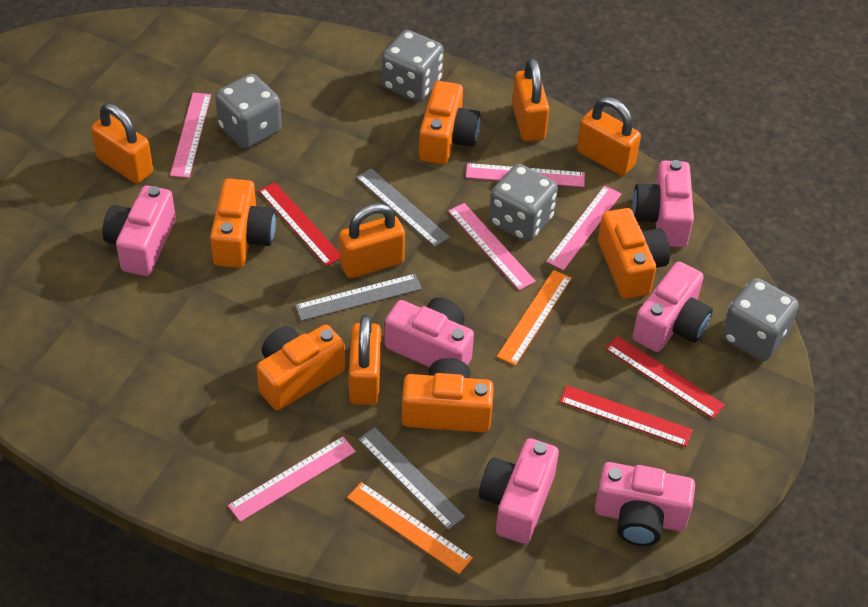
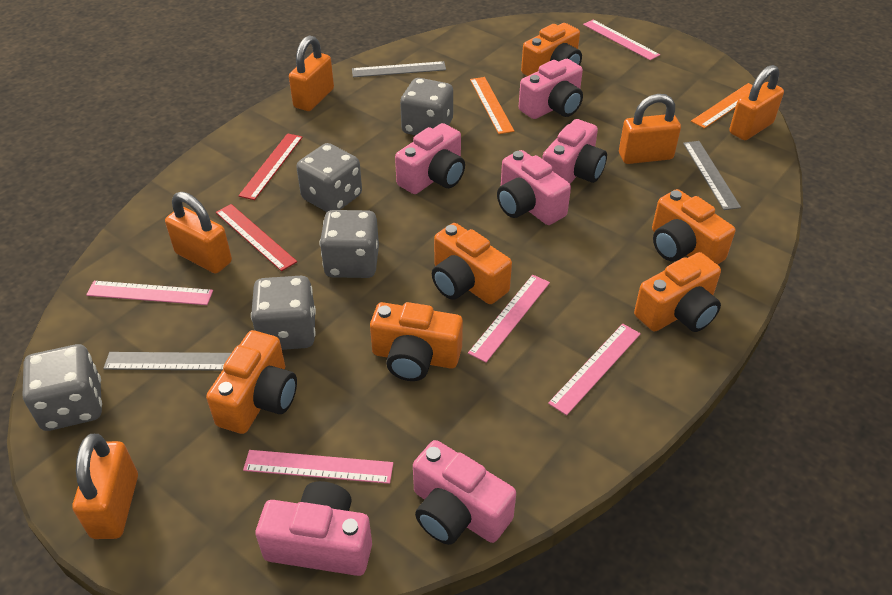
grey dice: [215,74,282,149] [382,30,444,102] [489,164,558,242] [722,278,799,361] = 4 -> [23,344,102,431] [251,276,316,350] [296,143,362,212] [320,210,379,278] [400,78,453,135] = 5
orange camera: [210,179,276,268] [257,325,345,410] [402,358,494,433] [419,81,481,164] [598,208,670,299] = 5 -> [206,330,297,434] [370,302,463,381] [432,223,512,304] [521,23,582,76] [634,252,721,332] [652,189,735,265] = 6
red ruler: [259,182,340,266] [559,385,693,447] [605,336,725,419] = 3 -> [216,204,297,271] [238,133,303,200] = 2

